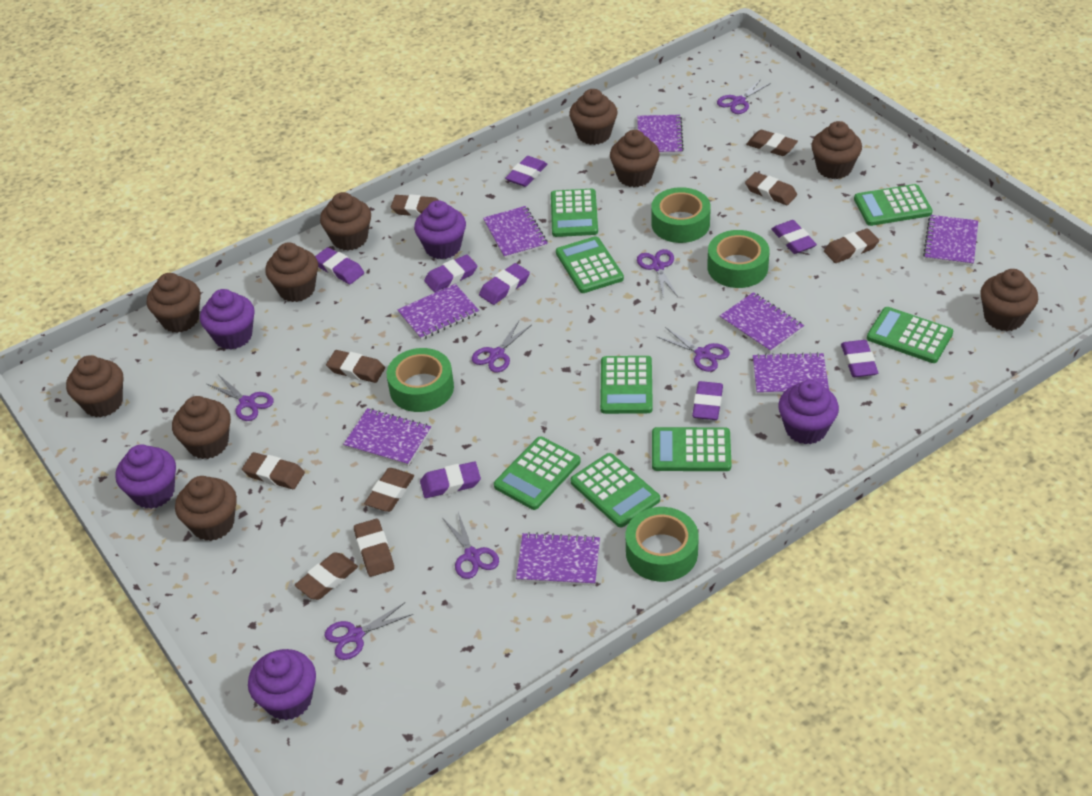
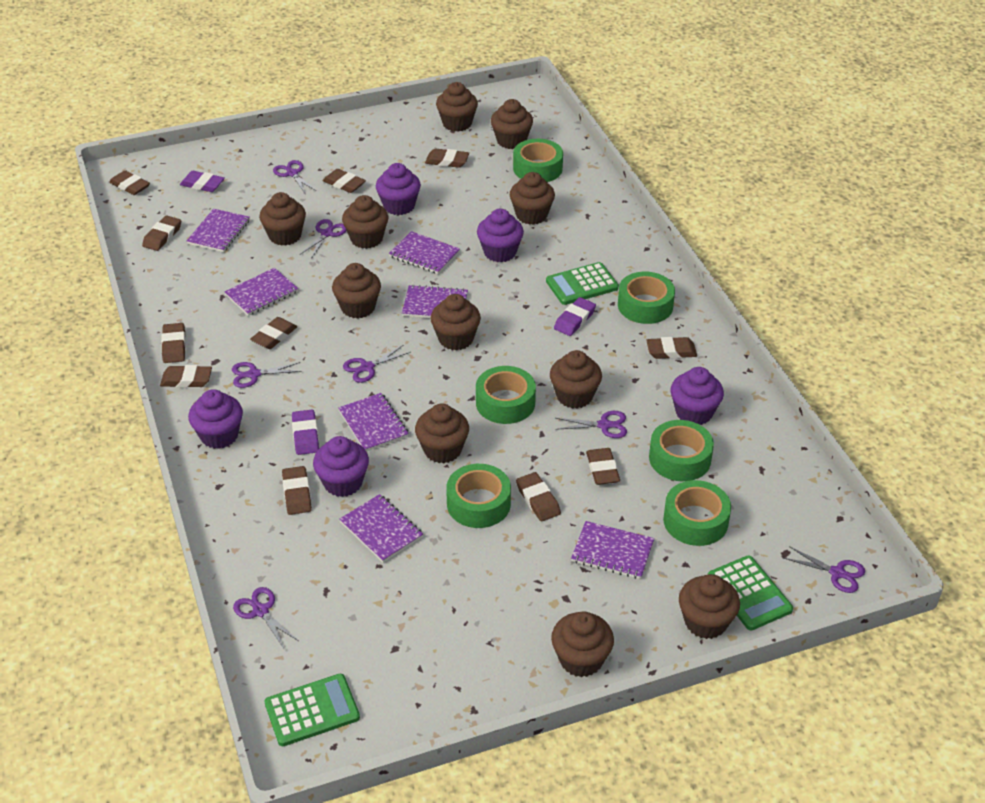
brown cupcake: [66,355,123,417] [147,273,201,333] [172,396,231,459] [175,476,237,541] [265,242,318,302] [320,192,371,251] [569,89,617,145] [610,130,660,187] [811,121,862,179] [980,269,1038,331] = 10 -> [259,192,306,246] [332,263,381,319] [342,195,388,249] [415,404,469,463] [430,294,481,350] [436,82,478,132] [491,99,533,149] [510,172,555,225] [550,350,602,409] [551,611,614,677] [679,574,740,639] = 11
brown eraser: [242,452,305,489] [295,552,358,600] [326,350,385,383] [354,519,394,577] [364,468,414,512] [391,194,438,217] [745,172,797,205] [746,130,798,156] [824,228,879,263] = 9 -> [109,170,150,195] [142,216,181,251] [160,365,212,388] [161,323,186,363] [250,317,297,349] [282,466,312,515] [323,169,366,193] [425,148,469,168] [516,472,561,521] [586,448,620,485] [646,337,697,359] = 11
green calculator: [494,437,581,510] [551,189,598,237] [556,236,624,293] [571,453,660,527] [600,356,653,414] [652,427,731,471] [854,184,933,226] [867,307,953,363] = 8 -> [265,674,360,746] [546,262,619,305] [708,556,793,630] = 3
green tape: [387,348,454,412] [626,507,699,582] [651,187,711,243] [707,230,770,288] = 4 -> [446,464,511,528] [476,366,536,424] [513,139,563,182] [618,272,675,324] [649,420,714,481] [663,480,731,546] = 6
purple eraser: [315,247,364,284] [420,461,481,498] [424,255,477,292] [479,263,530,305] [505,156,547,187] [692,381,723,420] [772,220,817,254] [841,340,878,377] = 8 -> [180,171,225,192] [292,410,319,455] [554,297,596,336] = 3
purple notebook: [343,408,431,466] [398,284,479,340] [483,206,548,259] [516,532,600,586] [637,115,684,155] [720,292,804,353] [753,352,829,395] [923,215,978,266] = 8 -> [187,209,250,252] [224,268,298,316] [338,393,409,452] [339,494,423,562] [389,231,460,274] [402,285,468,318] [571,521,654,579] = 7

